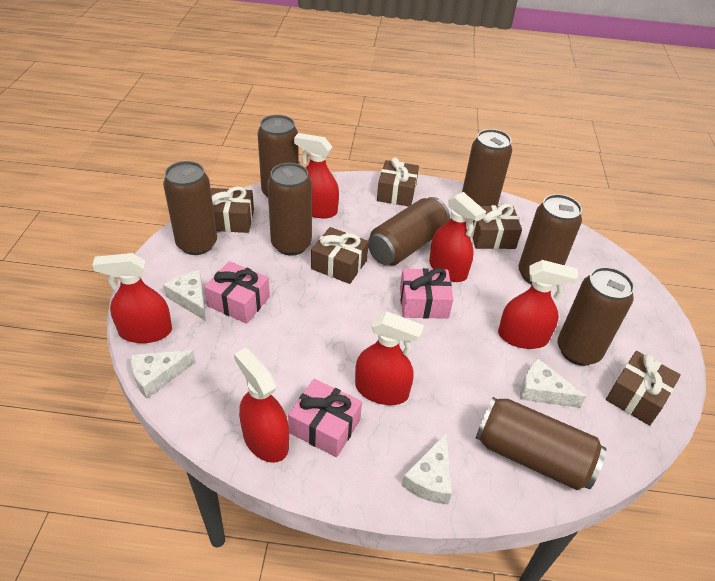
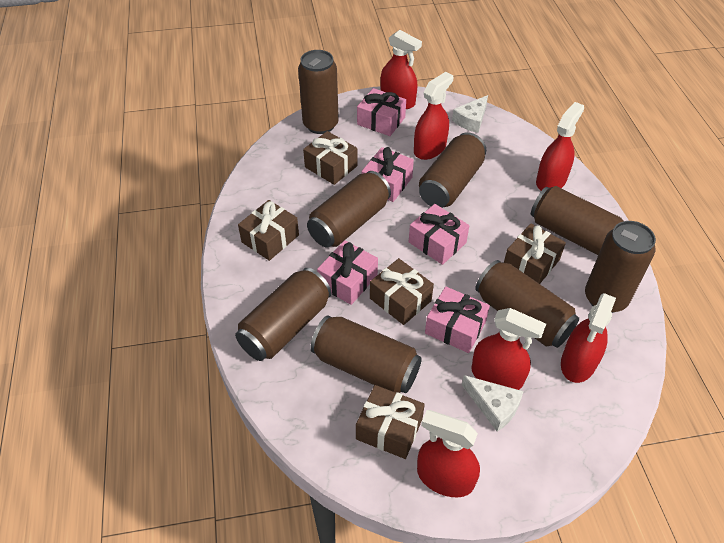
pink gift: [204,261,270,324] [288,379,362,457] [400,268,453,319] = 3 -> [317,240,378,305] [357,88,406,136] [362,147,414,202] [409,204,469,265] [425,286,490,353] = 5
white cheese: [130,350,196,399] [163,270,206,321] [402,433,452,504] [520,358,586,408] = 4 -> [452,95,488,133] [462,375,523,432] = 2

